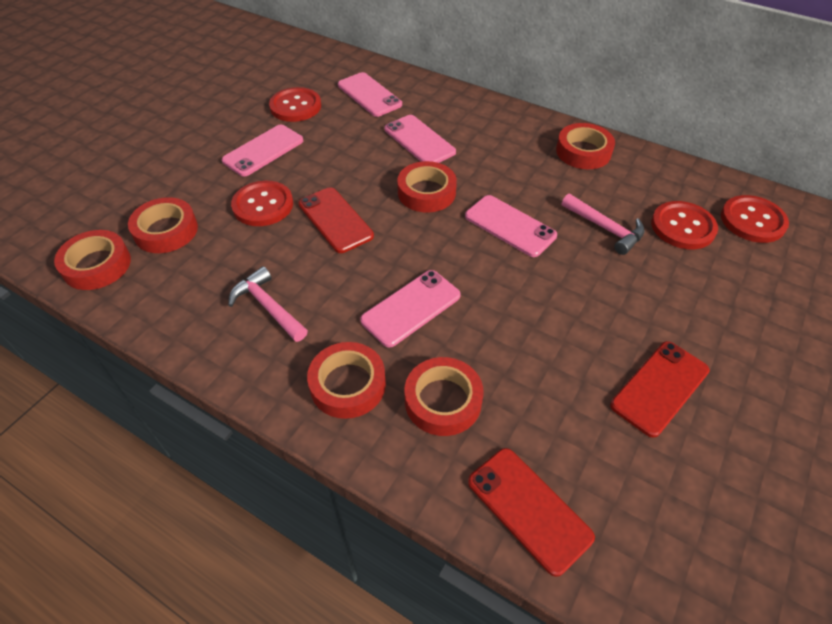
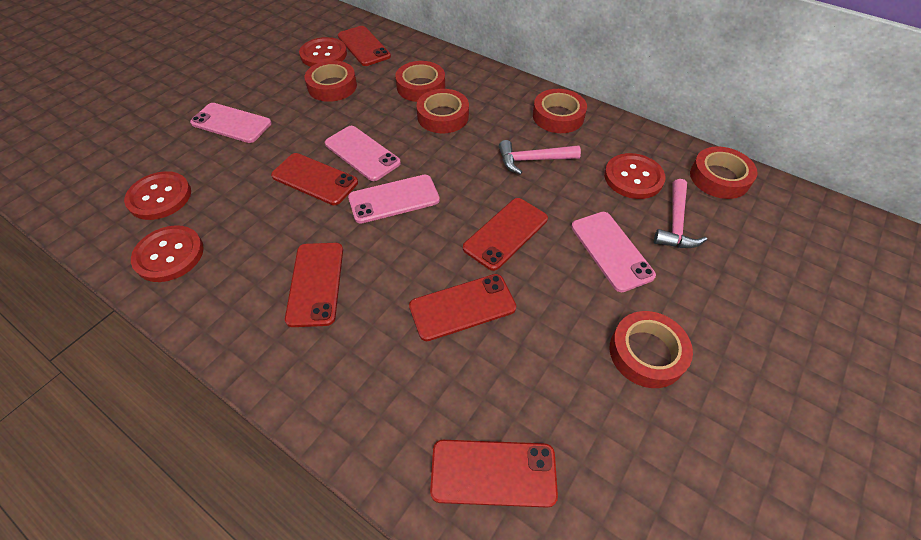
pink phone: [222,125,303,177] [338,72,402,117] [360,270,461,348] [385,115,456,163] [465,195,557,257] = 5 -> [190,103,272,143] [325,126,401,181] [348,175,440,224] [571,212,656,292] = 4
red phone: [298,187,374,253] [468,448,595,577] [610,341,710,438] = 3 -> [271,153,358,205] [285,243,343,327] [338,26,391,66] [409,274,516,341] [430,440,558,508] [463,198,548,271] = 6

